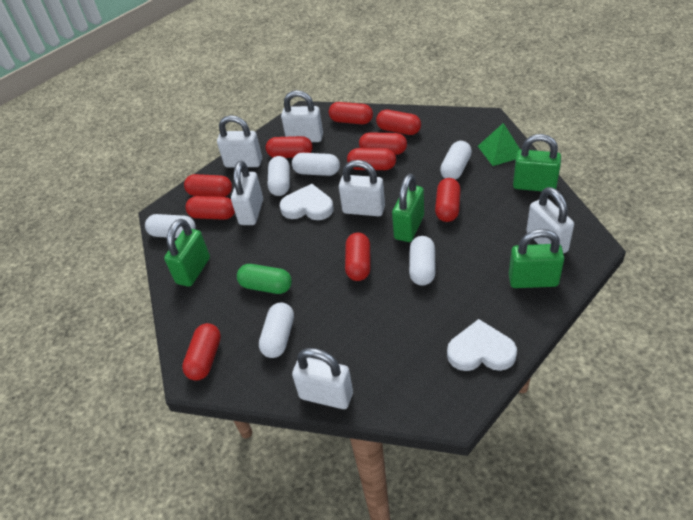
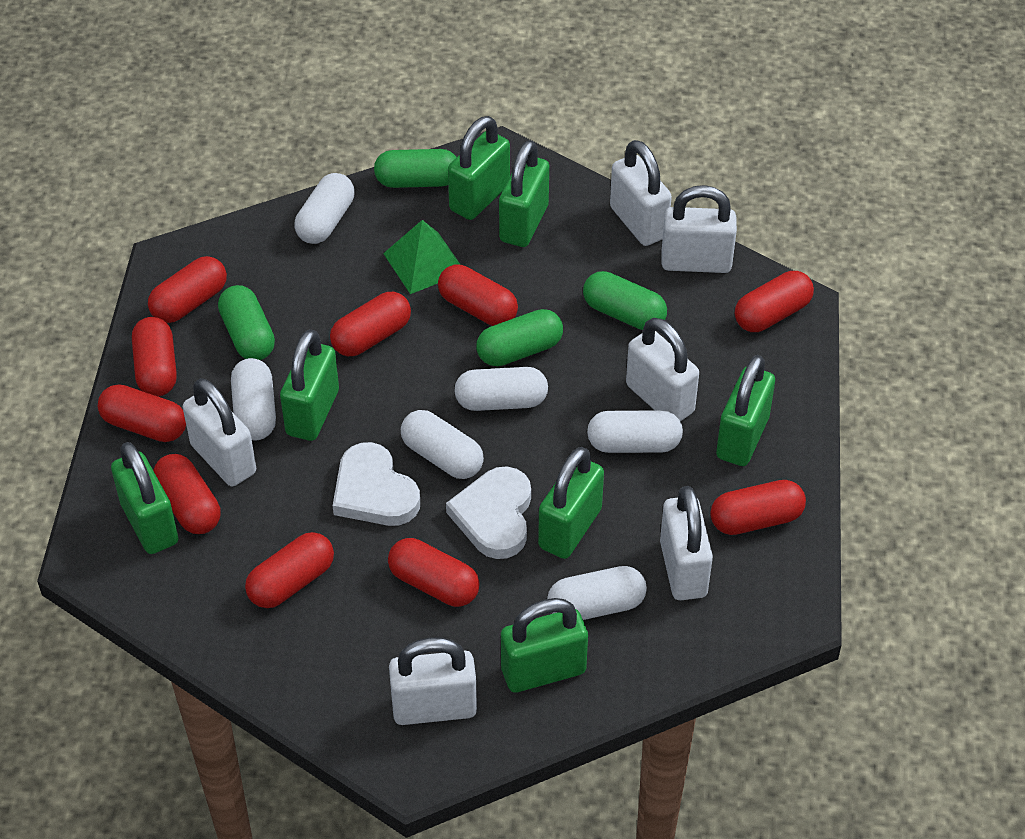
green capsule: [237,264,292,294] = 1 -> [218,285,275,360] [374,149,457,188] [476,309,563,366] [583,271,667,330] = 4
green padlock: [164,219,210,287] [392,174,424,242] [509,229,564,288] [513,134,561,191] = 4 -> [111,442,178,554] [280,329,339,441] [448,116,510,220] [499,140,549,247] [501,598,588,693] [538,447,604,559] [716,355,775,466] = 7

